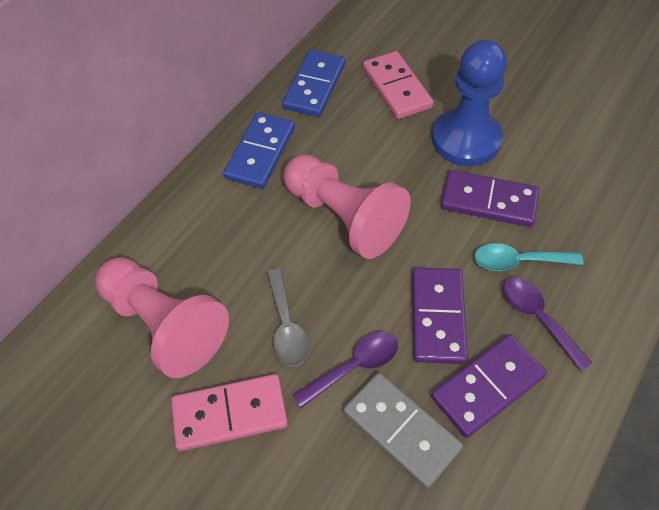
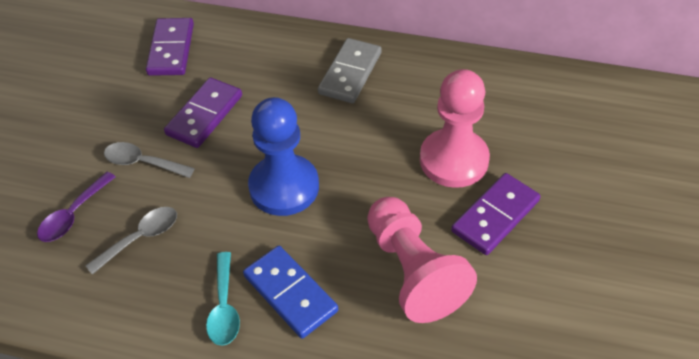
blue domino: [223,112,295,189] [282,50,345,117] = 2 -> [243,246,338,338] = 1
grey spoon: [267,268,309,366] = 1 -> [85,207,177,275] [104,142,195,178] = 2
pink domino: [171,374,288,451] [363,51,433,119] = 2 -> none = 0
purple spoon: [293,332,398,408] [503,277,592,371] = 2 -> [37,172,116,242] = 1

